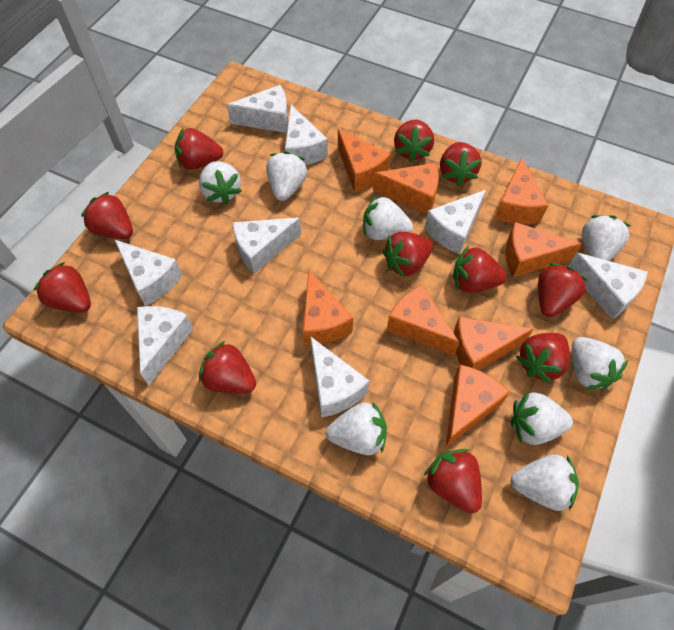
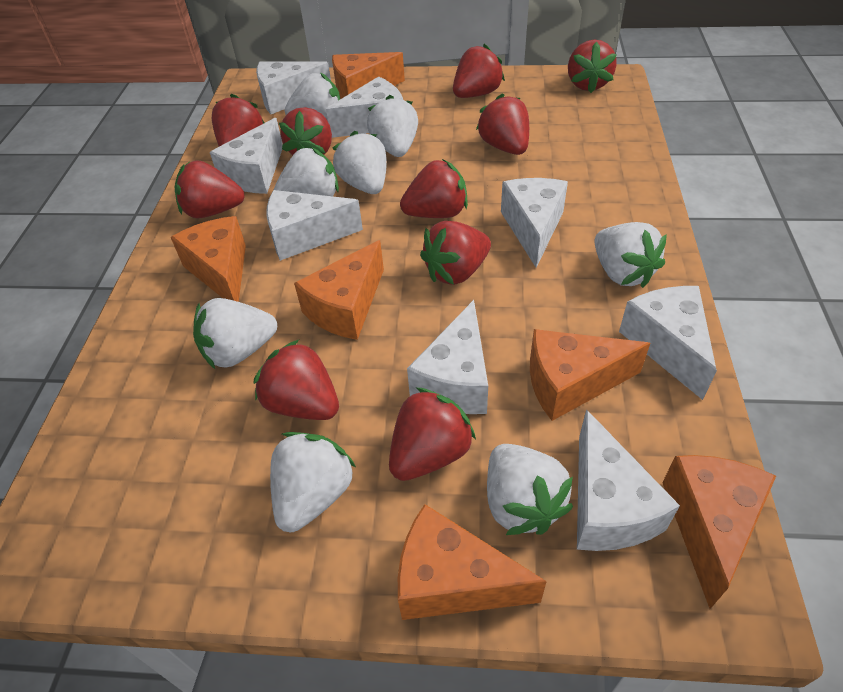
orange cheese: [303,270,353,345] [338,129,391,192] [373,163,439,214] [387,284,459,356] [445,365,510,448] [454,317,533,370] [495,157,548,224] [505,222,582,278] = 8 -> [170,216,246,302] [294,240,384,340] [332,52,405,99] [398,504,547,620] [530,329,650,421] [662,455,776,609] = 6
red strawberry: [34,262,91,312] [81,192,133,239] [175,128,223,170] [199,341,256,393] [382,232,433,277] [394,120,434,162] [424,449,482,513] [440,142,481,186] [453,246,507,292] [516,333,569,384] [538,263,588,317] = 11 -> [175,160,245,218] [212,93,265,146] [254,340,339,420] [279,107,332,155] [389,387,476,481] [400,159,468,218] [420,221,491,285] [453,44,505,98] [476,93,529,155] [568,39,617,93] = 10

